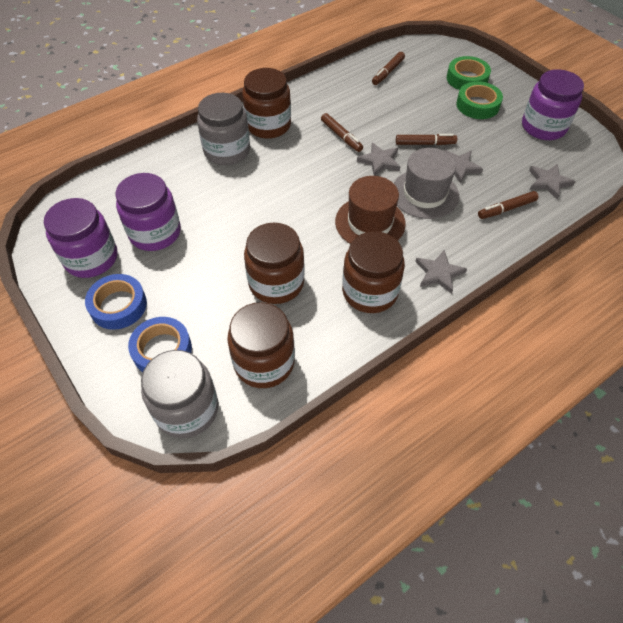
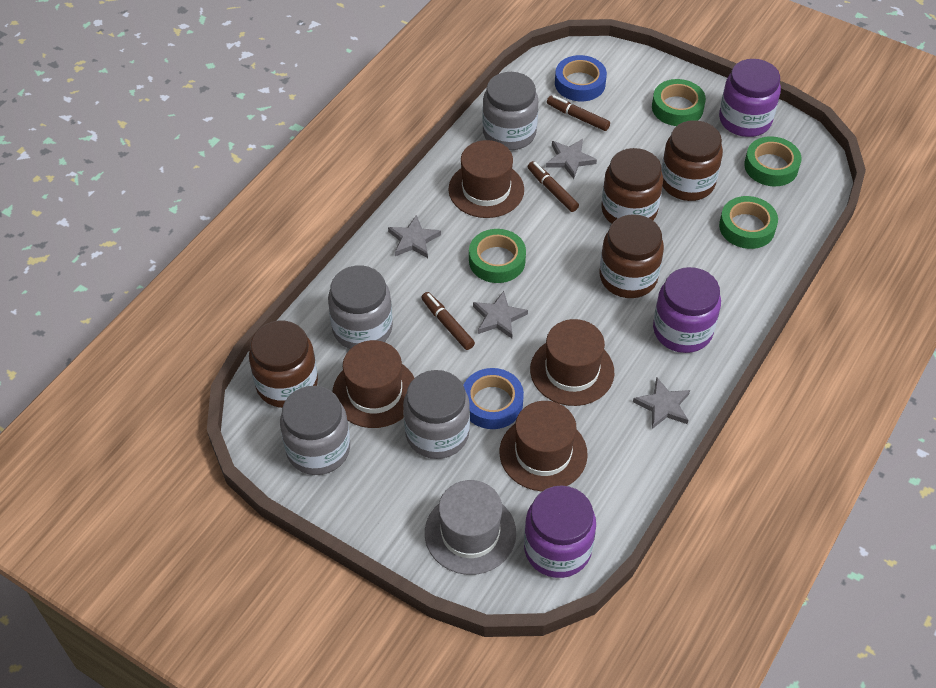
brown hat: [335,176,406,244] = 1 -> [333,340,414,428] [448,140,524,218] [500,401,588,491] [530,319,614,406] = 4
brown marker: [321,113,363,152] [372,52,405,85] [396,134,457,145] [478,191,539,219] = 4 -> [421,292,475,350] [528,161,579,212] [547,95,610,131] = 3
green tape: [447,56,491,90] [456,81,503,119] = 2 -> [469,229,526,283] [652,79,706,126] [719,196,778,249] [744,136,801,186] = 4
grey jar: [141,350,218,438] [197,93,250,165] = 2 -> [280,386,350,475] [328,265,393,349] [403,370,470,459] [482,72,538,150] = 4

